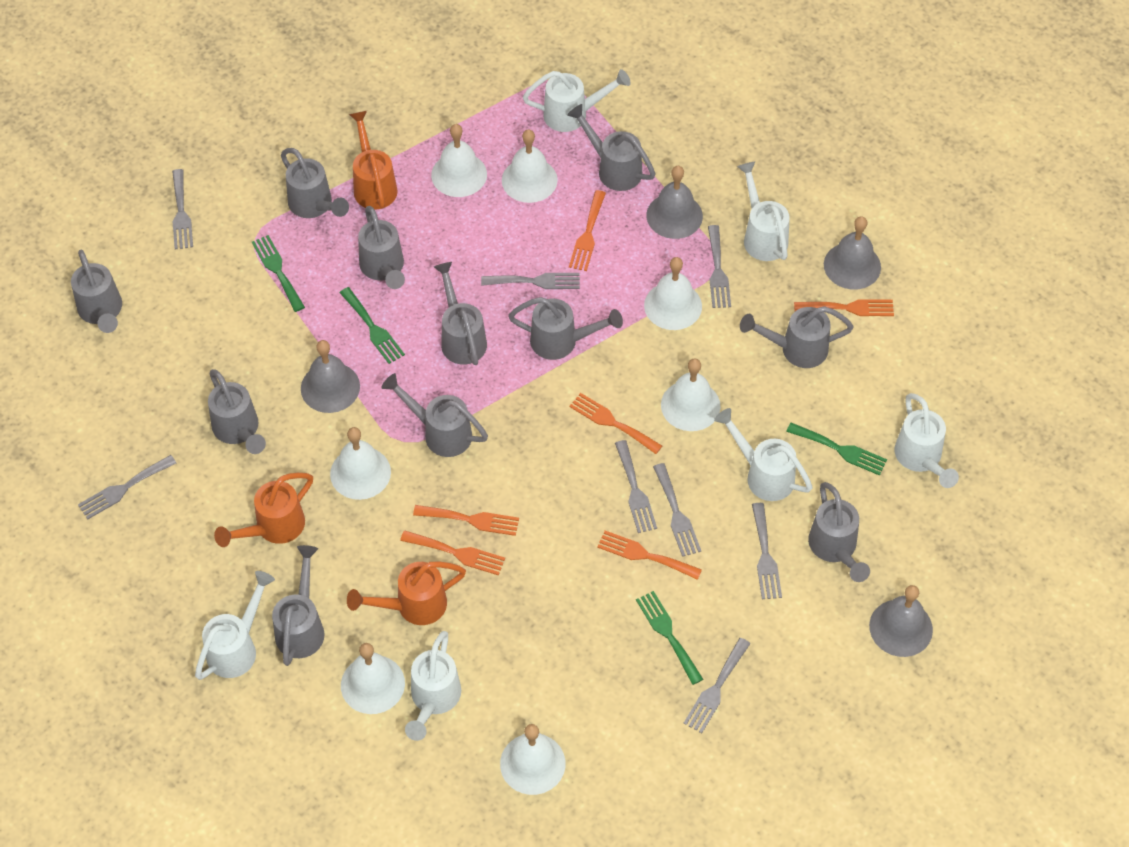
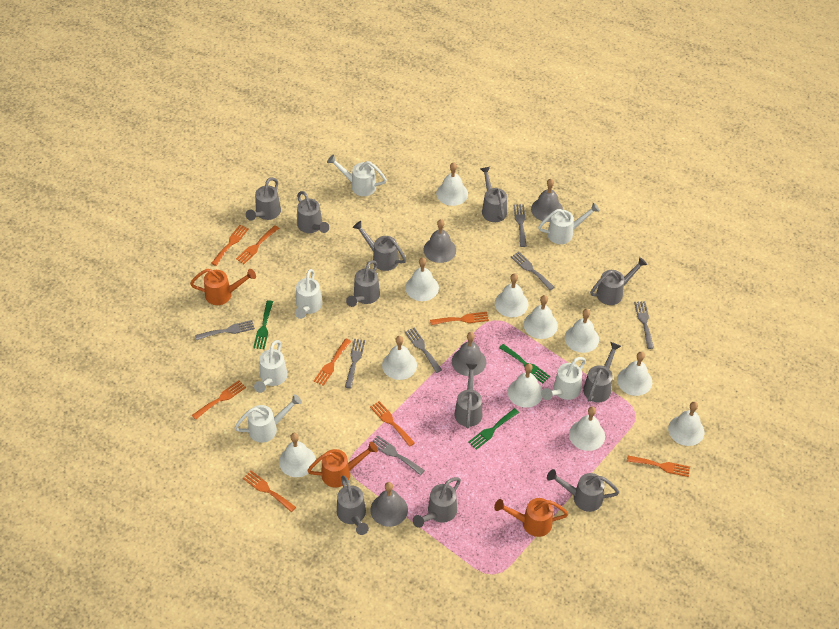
green fork: [252,235,305,312] [340,287,405,364] [636,591,703,685] [786,423,887,476] = 4 -> [253,300,273,349] [469,408,519,450] [499,344,550,383] = 3
grey fork: [78,455,176,519] [172,169,193,249] [481,273,580,289] [615,440,657,533] [653,463,701,557] [683,638,751,733] [708,225,731,308] [752,503,782,599] = 8 -> [195,320,255,340] [345,339,365,388] [372,436,425,475] [405,328,442,373] [511,252,555,290] [513,204,526,247] [634,301,654,349] = 7
orange fork: [400,530,505,575] [413,505,519,536] [569,190,606,271] [569,393,662,454] [597,531,702,580] [794,299,894,316] = 6 -> [192,380,246,420] [211,225,249,266] [236,225,279,264] [243,471,296,512] [314,338,351,386] [370,401,415,447] [430,312,489,325] [627,456,690,477] = 8
white bell: [330,427,391,500] [341,643,405,714] [431,124,487,197] [500,724,566,795] [502,129,558,203] [644,257,702,330] [661,358,721,431] = 7 -> [279,433,316,477] [382,336,417,380] [405,257,439,301] [436,162,468,206] [495,274,528,317] [508,363,542,408] [524,295,558,339] [565,309,599,353] [569,407,605,451] [617,352,652,396] [668,402,704,446] = 11

